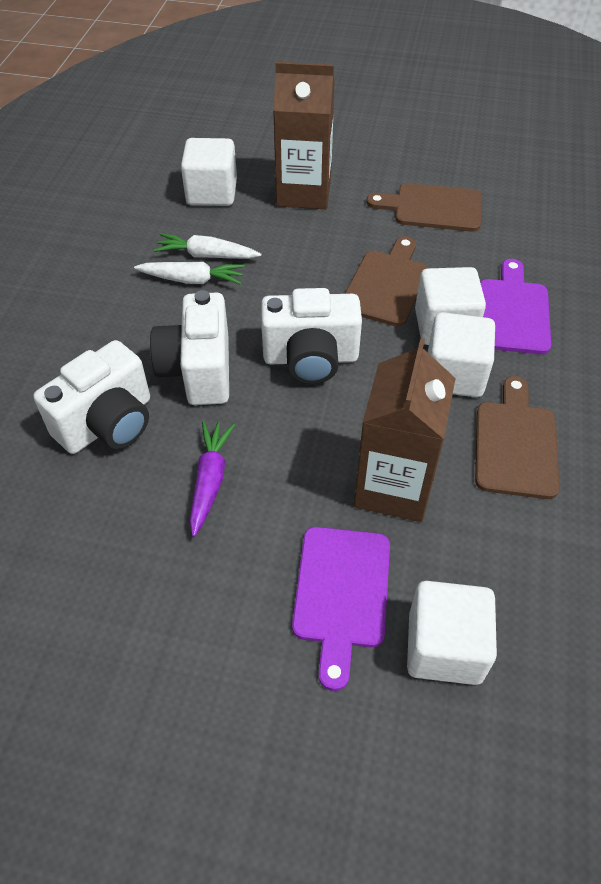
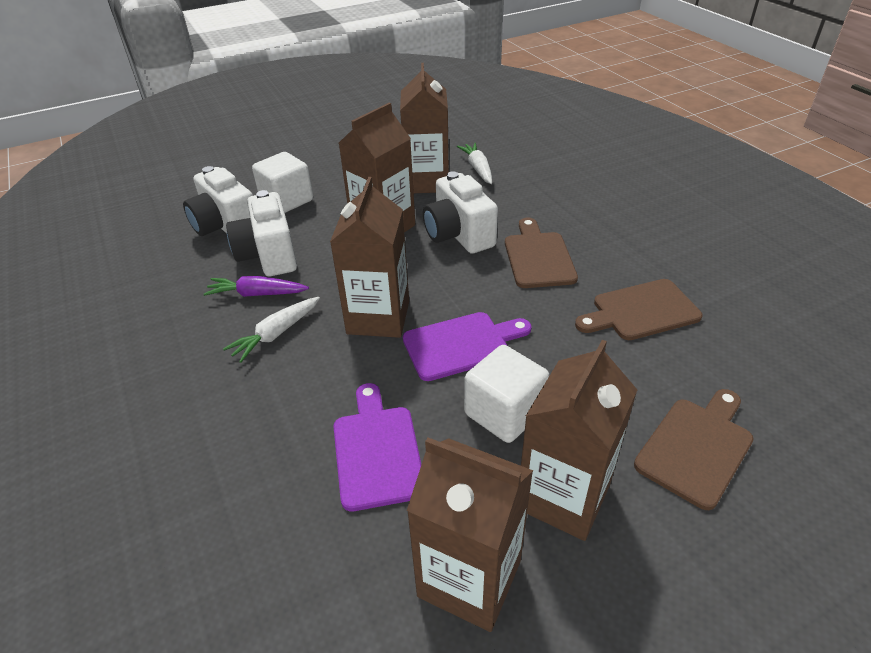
brown carton: [273,62,335,209] [354,338,456,522] = 2 -> [330,177,409,338] [339,103,415,233] [400,63,449,193] [407,437,533,632] [521,340,637,541] = 5
white cube: [181,138,237,206] [407,581,497,685] [415,267,486,345] [428,312,495,397] = 4 -> [252,152,313,213] [464,345,550,443] = 2

